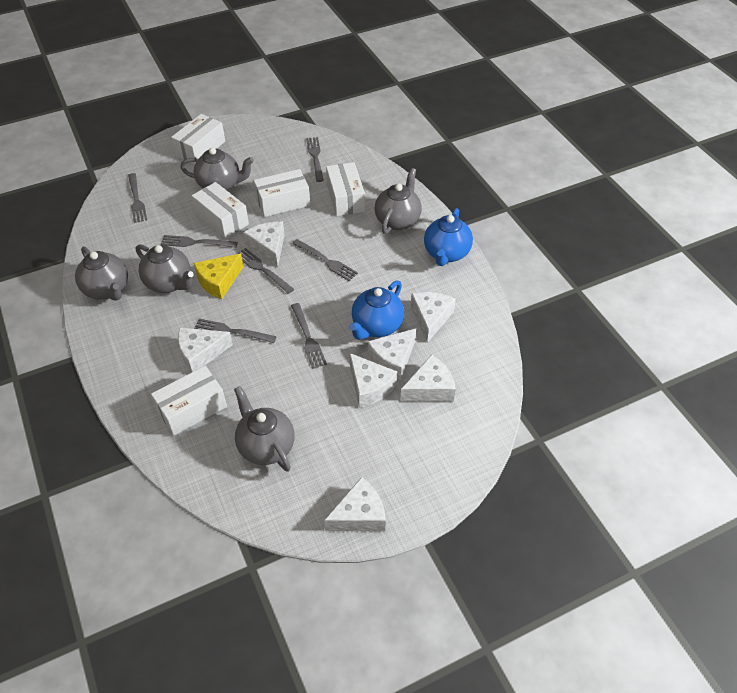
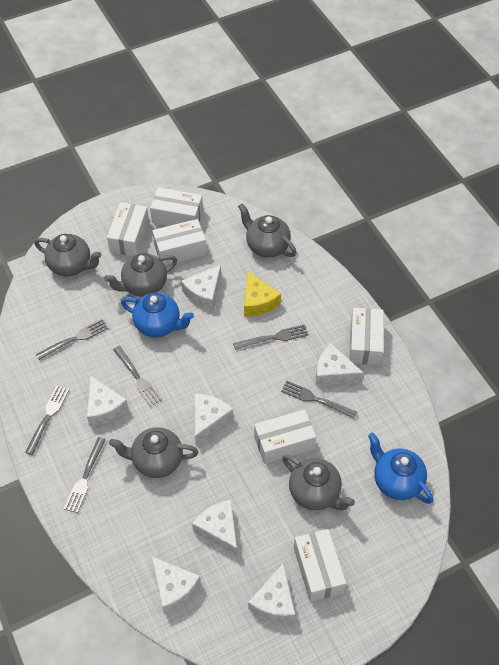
grey fork: [128,173,147,223] [161,235,238,248] [194,318,277,343] [235,248,294,294] [291,303,327,369] [292,239,358,281] [306,137,324,182] = 7 -> [25,385,69,455] [36,319,108,360] [64,437,106,513] [113,346,162,406] [233,325,308,350] [281,381,357,419] = 6
white box: [151,366,227,436] [171,114,225,165] [192,182,249,239] [254,169,310,217] [326,162,365,216] = 5 -> [107,202,149,256] [150,187,203,226] [152,219,207,265] [254,409,316,464] [294,529,346,602] [349,308,384,365] = 6

